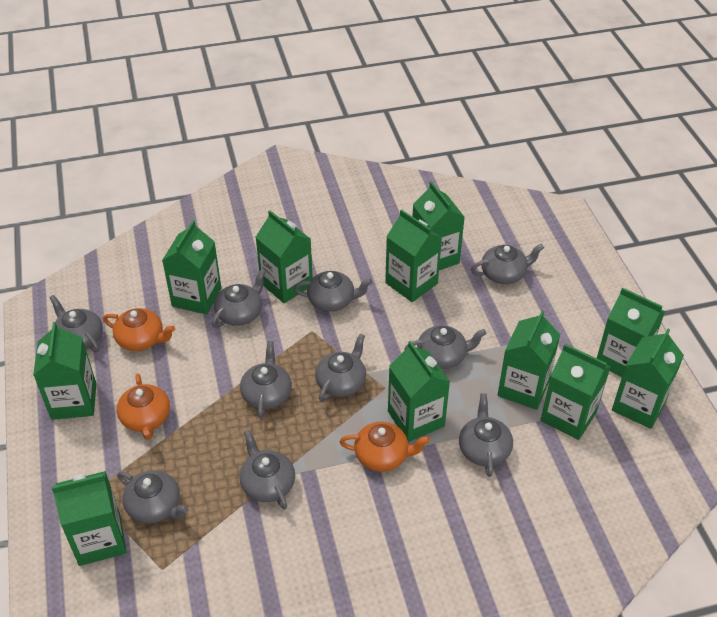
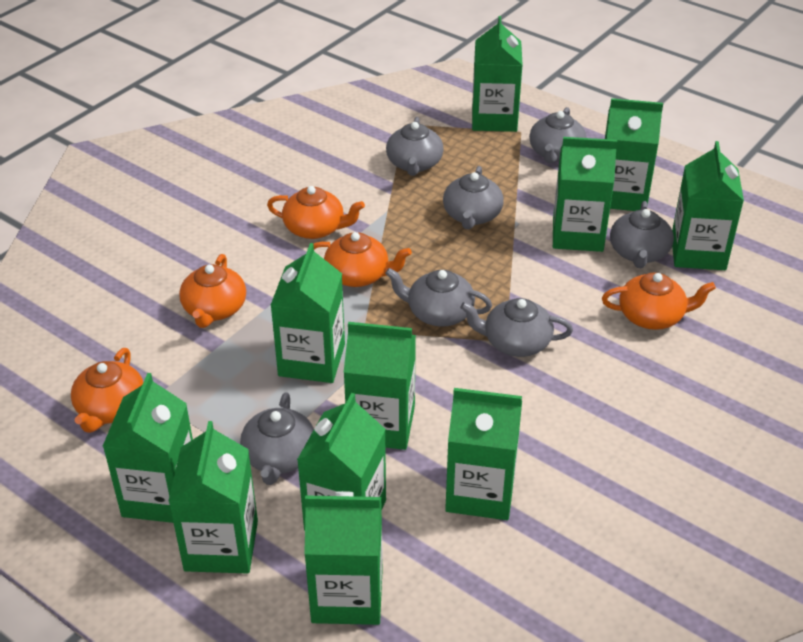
grey teapot: [50,295,103,352] [118,470,189,524] [212,269,266,328] [239,430,295,510] [240,341,292,418] [294,271,372,312] [315,333,366,402] [404,325,486,369] [459,393,513,477] [471,244,544,284] = 10 -> [240,392,314,485] [385,268,492,327] [386,117,444,176] [443,166,504,229] [460,298,573,357] [529,107,587,163] [610,201,674,268] = 7
orange teapot: [103,308,175,351] [117,374,170,439] [340,422,430,471] = 3 -> [71,348,144,433] [179,254,246,328] [267,186,365,239] [314,232,412,287] [602,272,716,330] = 5

